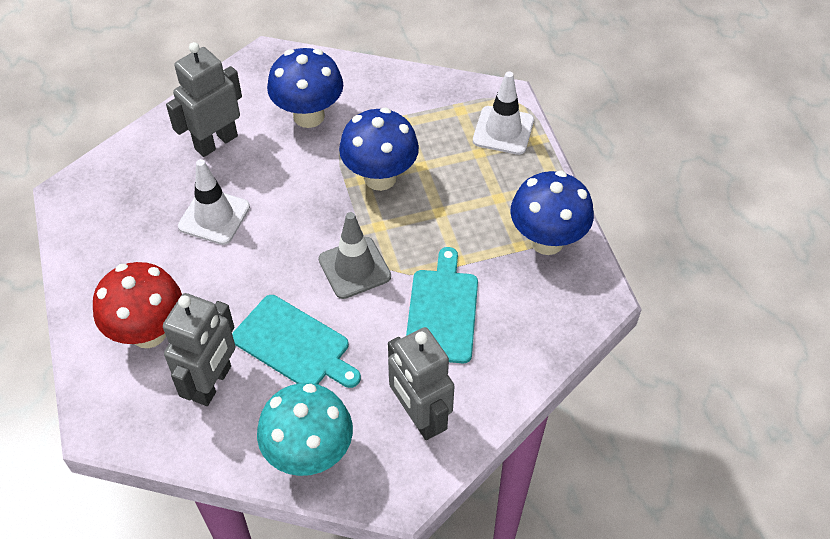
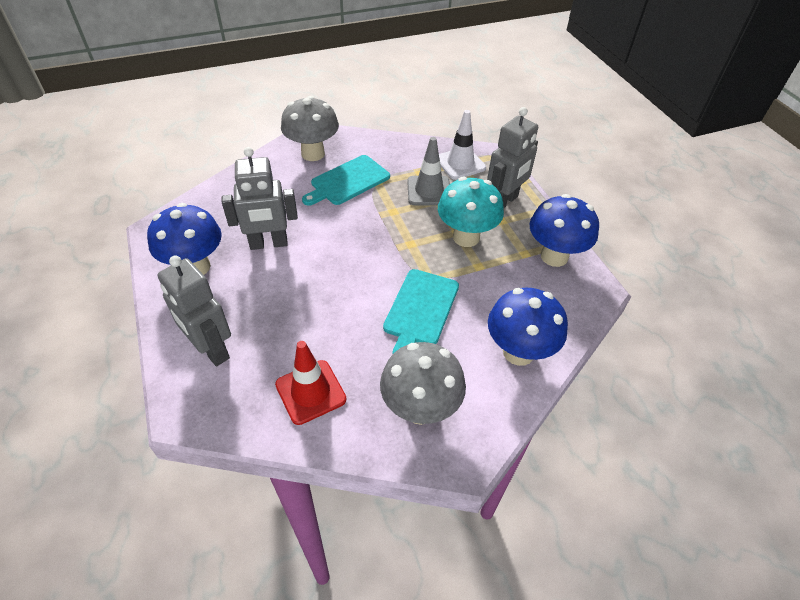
grey mushroom: none = 0 -> [281,96,339,161] [380,342,466,425] = 2
red mushroom: [93,262,182,348] = 1 -> none = 0
red traffic cone: none = 0 -> [275,341,346,425] = 1
white traffic cone: [178,159,250,245] [473,71,534,155] = 2 -> [439,110,486,180] = 1

